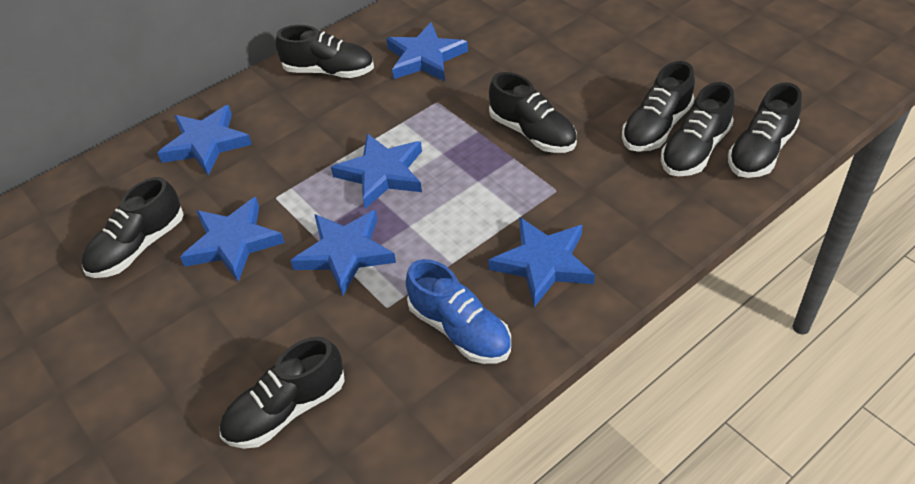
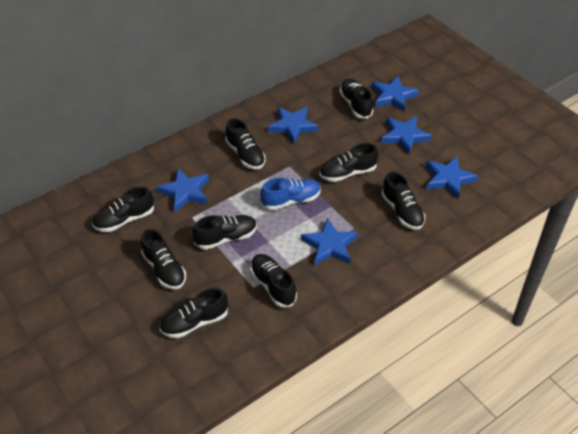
black shoe: [82,177,184,278] [220,337,345,449] [276,25,374,78] [489,72,577,153] [622,61,695,152] [661,82,735,176] [728,82,802,178] = 7 -> [92,186,154,232] [141,229,186,289] [160,288,228,338] [193,215,257,250] [225,118,265,169] [250,254,297,307] [319,143,378,182] [339,79,373,119] [381,172,425,230] = 9

